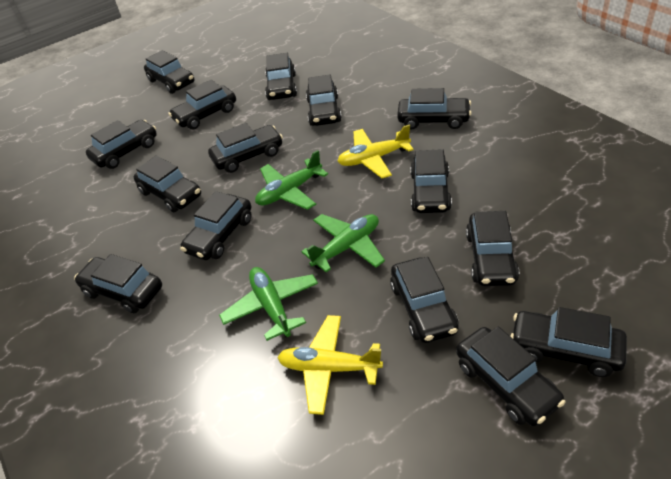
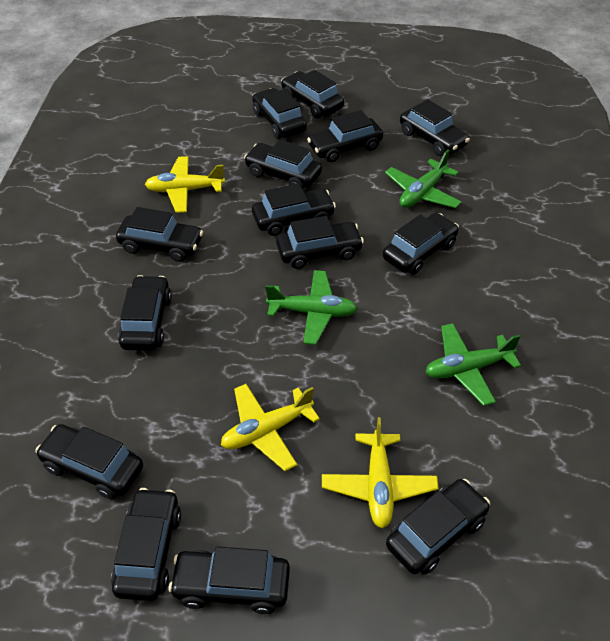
black car: [74,254,162,313] [86,120,157,169] [134,155,201,212] [144,50,194,94] [168,80,236,130] [180,191,252,260] [208,123,283,173] [265,53,297,100] [306,75,342,126] [390,257,459,343] [397,88,471,129] [410,149,452,213] [456,327,566,426] [466,211,519,286] [510,307,627,377] = 15 -> [35,424,143,499] [111,488,181,601] [116,207,203,262] [118,275,172,351] [168,547,290,614] [244,139,322,189] [252,88,307,139] [252,183,336,236] [276,216,364,269] [281,70,344,118] [307,110,383,162] [383,213,459,275] [386,479,490,575] [400,99,470,156] = 14
yellow plane: [277,315,383,415] [337,125,414,178] = 2 -> [145,156,225,213] [221,384,320,471] [322,417,439,528] = 3

